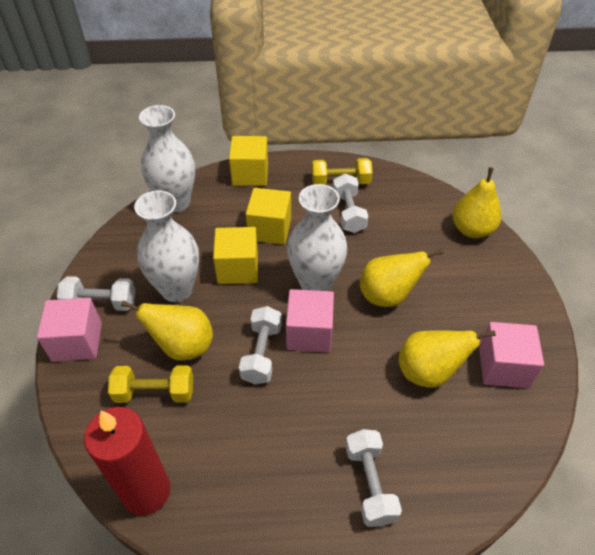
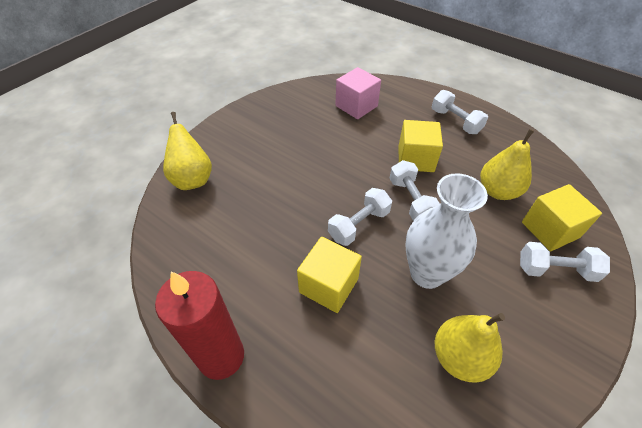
pink cube: [37,298,102,362] [286,289,334,352] [479,322,544,388] = 3 -> [335,67,381,119] = 1
white vase: [134,190,199,302] [139,105,195,213] [287,184,347,291] = 3 -> [406,173,488,289] = 1
yellow dumbbell: [108,366,193,403] [312,158,373,185] = 2 -> none = 0
yellow pear: [121,301,213,361] [360,249,444,307] [398,330,496,388] [452,167,501,238] = 4 -> [163,112,212,190] [435,313,505,383] [480,129,534,200] = 3

